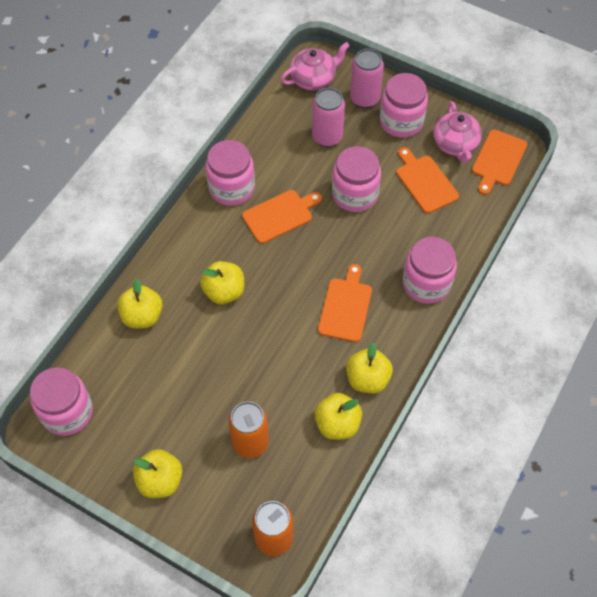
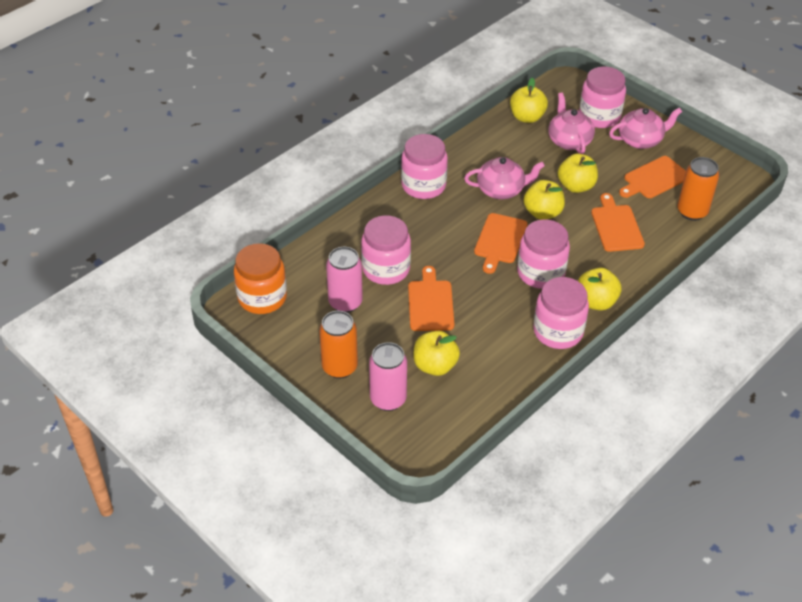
orange jar: none = 0 -> [234,243,287,314] = 1
pink teapot: [281,42,350,90] [433,101,482,163] = 2 -> [464,157,545,199] [549,93,595,154] [609,108,682,149] = 3

